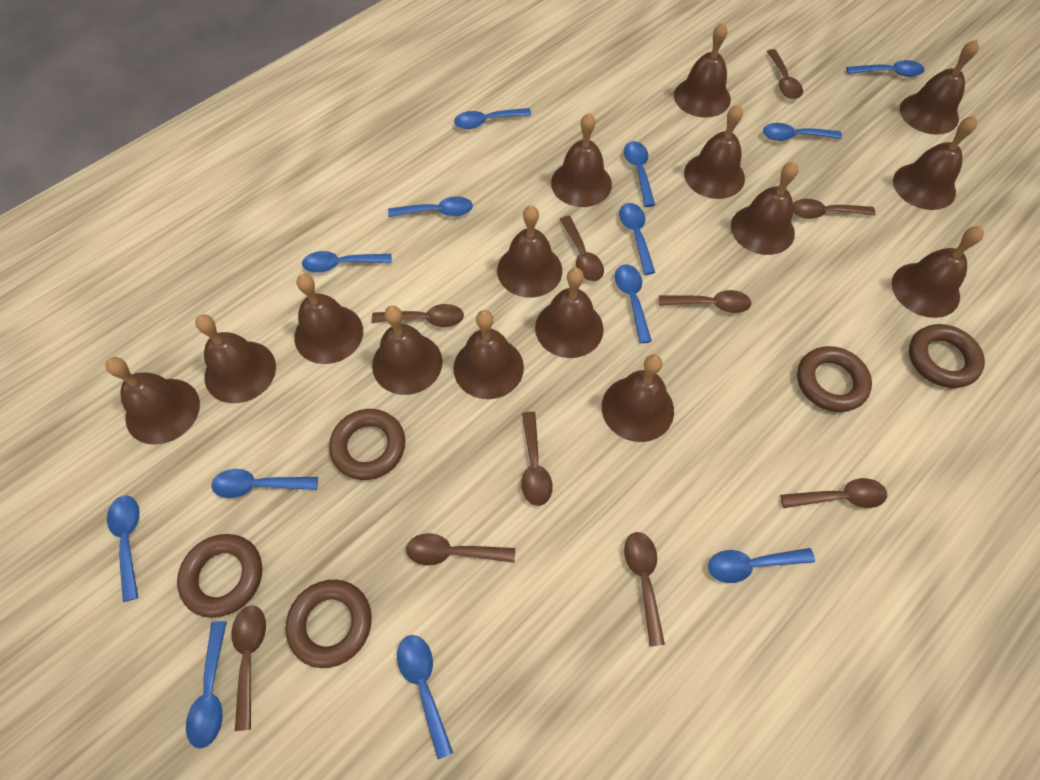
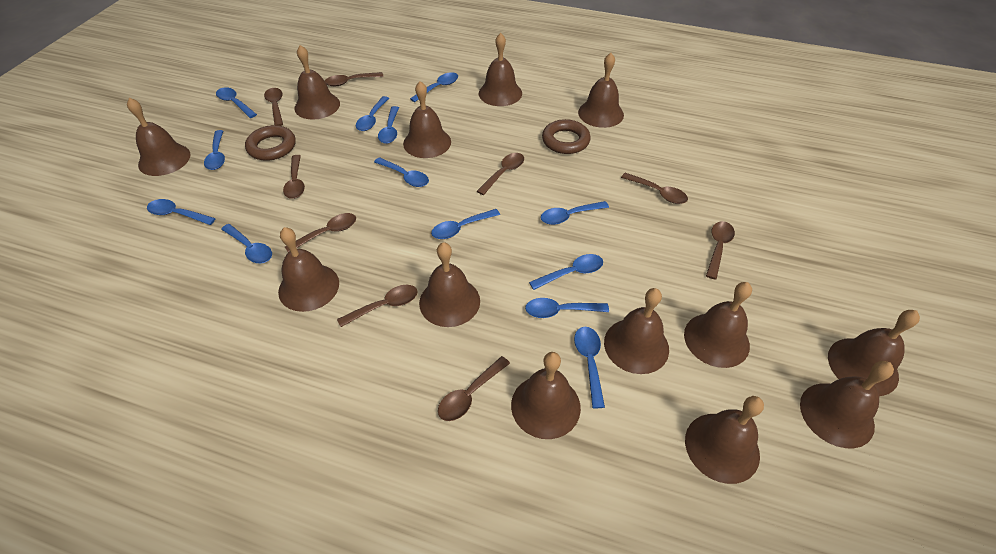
brown bell: [105,357,200,445] [195,314,276,403] [294,274,363,364] [372,306,443,395] [453,310,524,399] [497,205,562,298] [535,268,604,358] [551,113,612,207] [602,354,674,442] [674,23,731,118] [684,104,745,199] [731,162,798,255] [892,226,984,318] [893,116,977,210] [900,40,979,135] = 15 -> [127,98,190,176] [278,227,339,312] [294,45,340,120] [403,81,451,158] [419,242,480,327] [479,33,522,106] [511,352,581,439] [578,53,624,128] [604,288,669,374] [684,282,752,368] [685,396,764,484] [800,361,894,448] [828,310,920,396] = 13
brown ring: [177,534,262,618] [286,580,372,668] [329,409,405,480] [797,346,872,412] [909,324,985,388] = 5 -> [245,125,295,161] [542,119,591,154] = 2
brown spoon: [231,605,266,731] [372,304,464,327] [406,533,515,566] [521,412,552,506] [560,216,604,281] [624,532,665,646] [659,290,752,313] [767,49,803,99] [780,478,887,508] [793,199,875,219] = 10 -> [264,88,283,126] [283,155,305,199] [285,213,356,253] [325,72,384,86] [337,285,418,327] [438,356,510,421] [477,153,524,195] [621,173,688,204] [706,221,735,279] = 9

